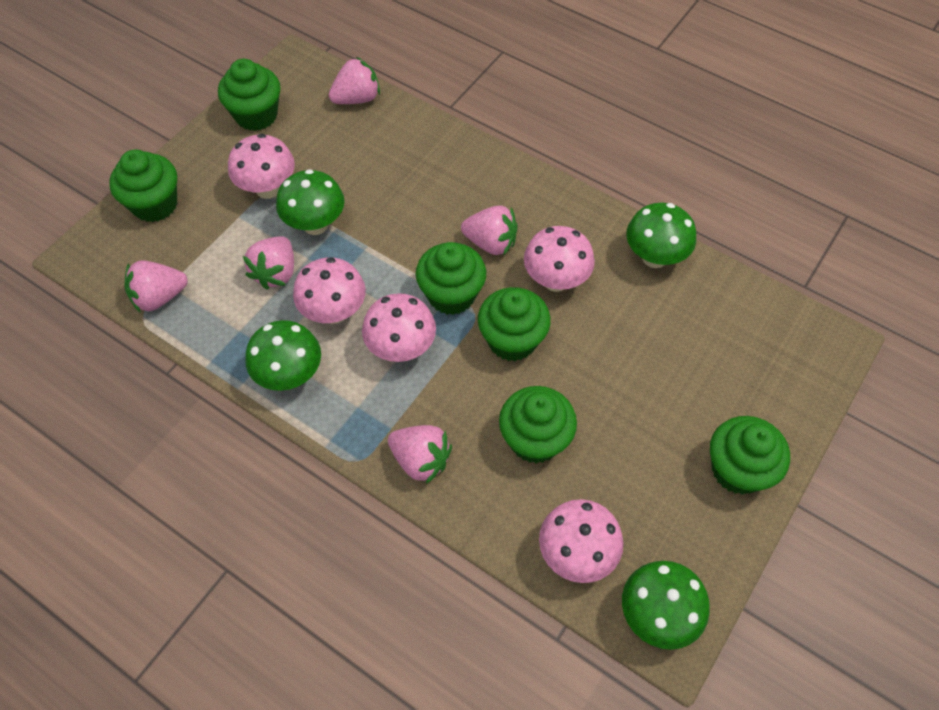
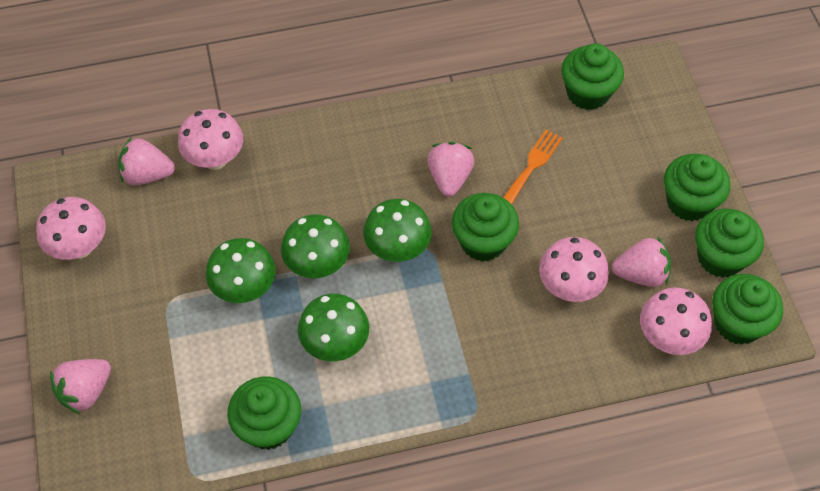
orange fork: none = 0 -> [503,130,563,205] = 1
pink mushroom: [228,134,295,199] [293,257,366,324] [362,293,436,362] [524,226,595,292] [539,499,624,583] = 5 -> [36,197,106,260] [178,109,243,170] [539,237,609,302] [640,287,712,355] = 4
pink strawberry: [124,260,188,312] [243,236,294,290] [329,57,380,104] [388,425,452,484] [461,206,517,256] = 5 -> [50,359,111,414] [118,138,175,185] [427,142,474,197] [612,237,671,287] = 4

